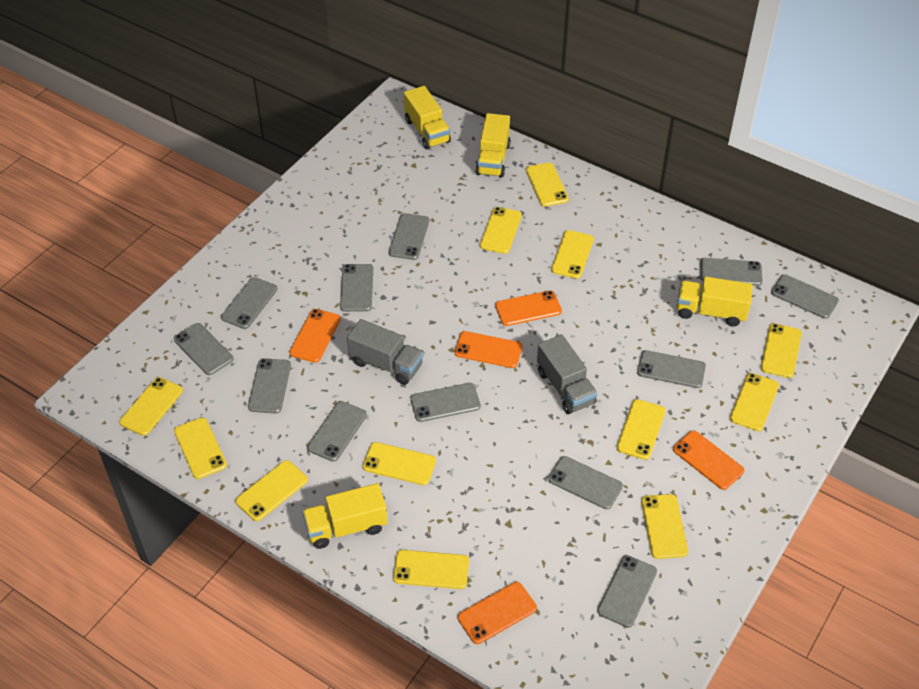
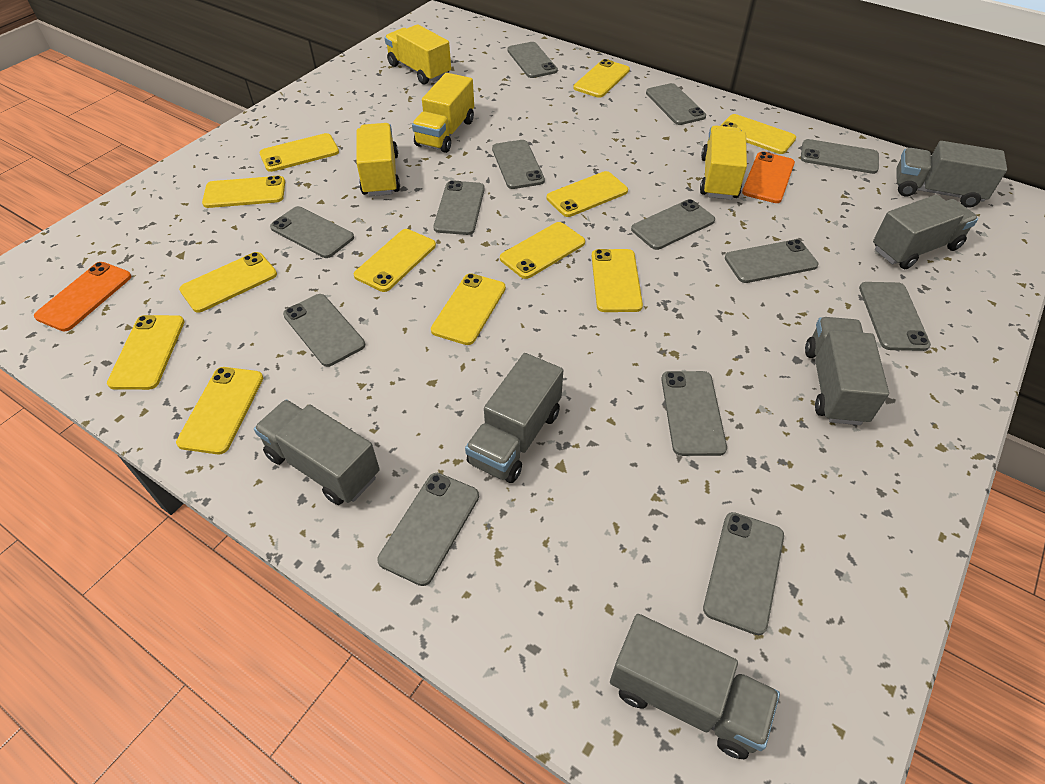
grey phone: [174,323,234,375] [221,277,278,329] [248,358,291,414] [307,401,367,462] [340,264,373,312] [389,213,429,260] [410,383,481,422] [548,456,623,509] [597,555,657,628] [637,350,706,388] [700,258,763,286] [771,274,839,319] = 12 -> [270,206,354,258] [283,294,365,367] [377,473,479,586] [433,180,485,235] [492,140,545,189] [507,42,558,78] [631,199,715,250] [646,83,706,125] [661,371,727,456] [703,512,784,635] [725,239,818,283] [801,139,879,174] [859,282,931,351] = 13
grey truck: [347,319,424,385] [537,335,597,414] = 2 -> [254,400,380,505] [465,353,563,483] [610,614,780,759] [805,317,889,425] [873,195,978,269] [896,141,1007,208] = 6
orange phone: [289,309,341,363] [454,331,522,368] [458,582,537,644] [495,290,562,326] [673,430,744,490] = 5 -> [34,262,132,332] [742,151,795,203] = 2

